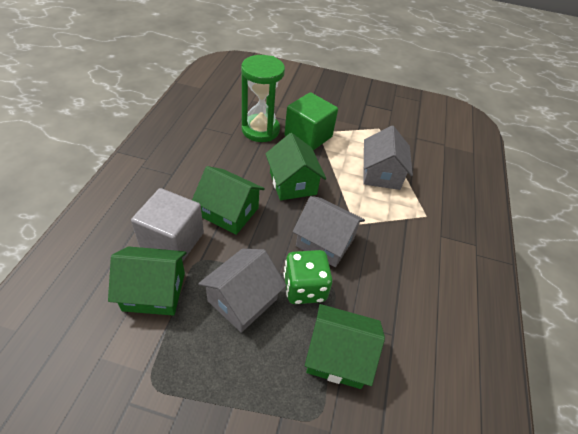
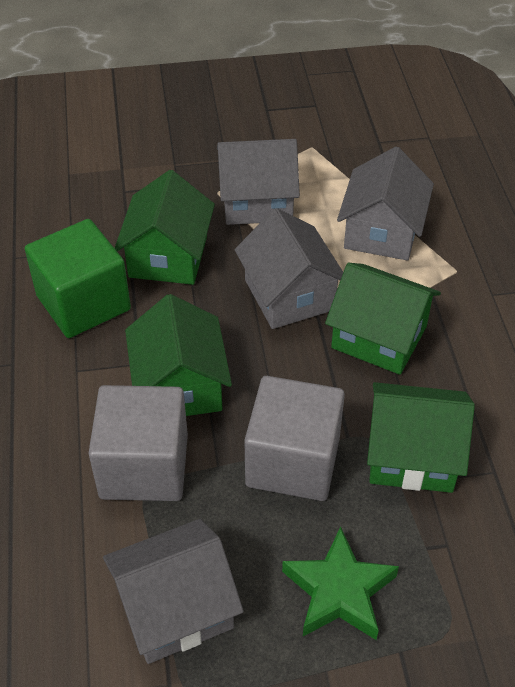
green dice: [284,250,333,304] = 1 -> none = 0
green hourglass: [241,55,285,142] = 1 -> none = 0
green star: none = 0 -> [282,526,399,640] = 1
grey cube: [131,188,204,261] = 1 -> [89,385,188,501] [244,376,345,501] = 2
grey house: [198,249,287,333] [293,196,365,267] [363,126,413,190] = 3 -> [103,519,244,664] [217,139,300,225] [235,208,343,329] [337,147,434,261] = 4

